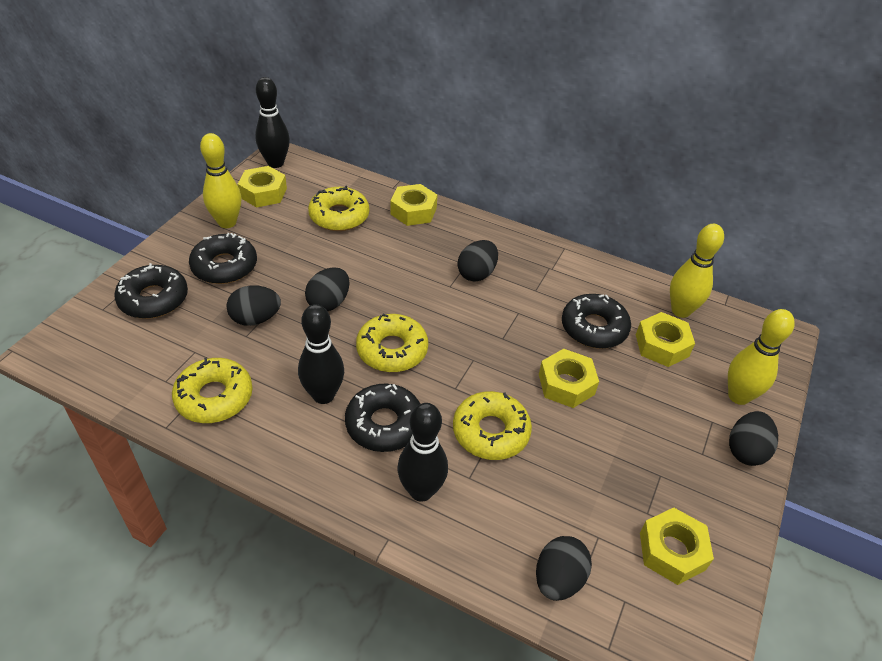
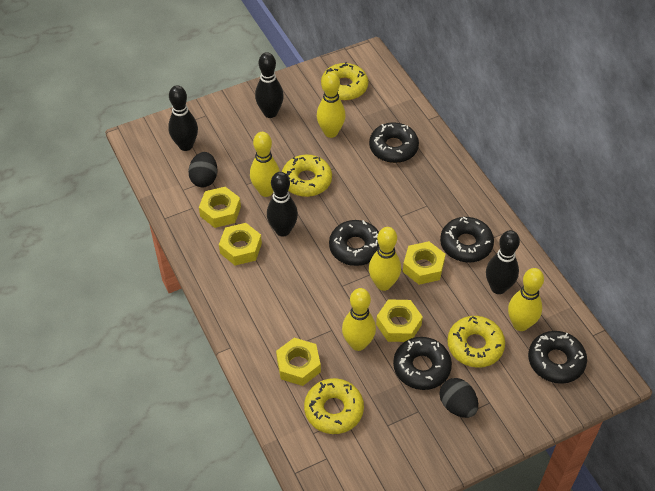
black bowling pin: [255,77,290,168] [298,304,344,404] [398,403,448,502] = 3 -> [168,85,198,151] [255,52,284,118] [267,172,298,237] [486,230,520,294] = 4
black donut: [114,263,188,319] [189,233,257,284] [345,384,420,452] [562,294,631,349] = 4 -> [329,220,379,266] [369,122,419,163] [393,337,452,390] [440,217,494,263] [528,331,587,384] = 5
black egg: [226,285,281,326] [305,267,349,311] [458,240,498,282] [536,536,592,601] [729,411,778,466] = 5 -> [188,152,218,187] [440,378,478,418] = 2
yellow bowling pin: [200,133,241,228] [670,224,724,318] [728,309,795,405] = 3 -> [250,132,280,197] [317,72,346,138] [342,288,376,351] [369,227,401,291] [508,268,544,331] = 5

